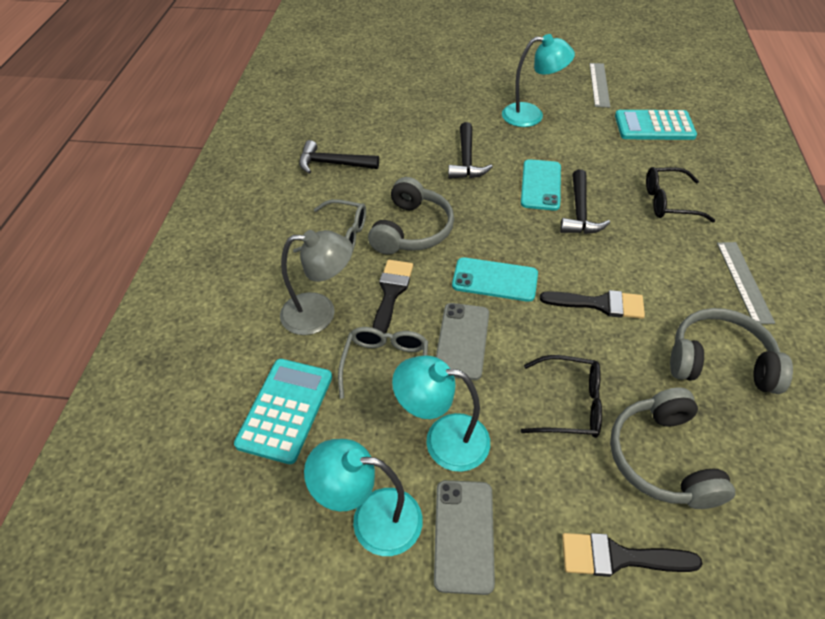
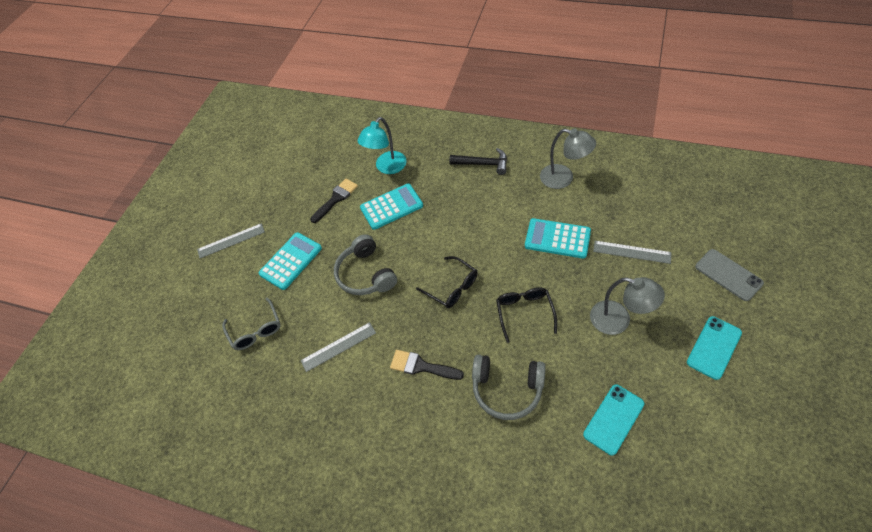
black brush: [372,260,413,334] [540,290,645,319] [562,533,702,577] = 3 -> [310,179,358,223] [390,350,464,380] = 2
black hammer: [299,140,379,174] [448,122,493,179] [560,169,610,234] = 3 -> [449,148,507,175] = 1
grey glasses: [293,199,366,253] [338,327,428,399] = 2 -> [222,297,281,350] = 1
grey headphones: [368,177,454,255] [610,387,735,509] [670,308,793,394] = 3 -> [334,234,397,295] [472,355,546,420] = 2
grey lamp: [280,230,353,335] = 1 -> [540,129,596,189] [590,277,665,335] = 2
grey phone: [434,480,495,595] [436,303,489,380] = 2 -> [695,249,764,301] = 1
grey ruler: [589,63,610,108] [717,242,775,324] = 2 -> [197,223,265,258] [301,322,376,372] [593,241,672,264] = 3
turquoise calculator: [234,359,332,464] [615,110,697,140] = 2 -> [259,232,322,290] [360,183,423,230] [525,218,591,259] = 3
turquoise lamp: [304,439,423,556] [392,355,490,472] [502,34,575,127] = 3 -> [358,117,407,174] = 1

